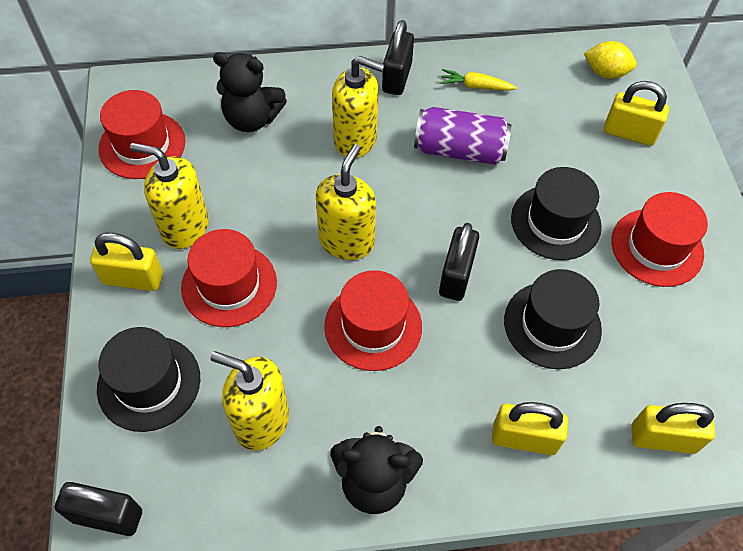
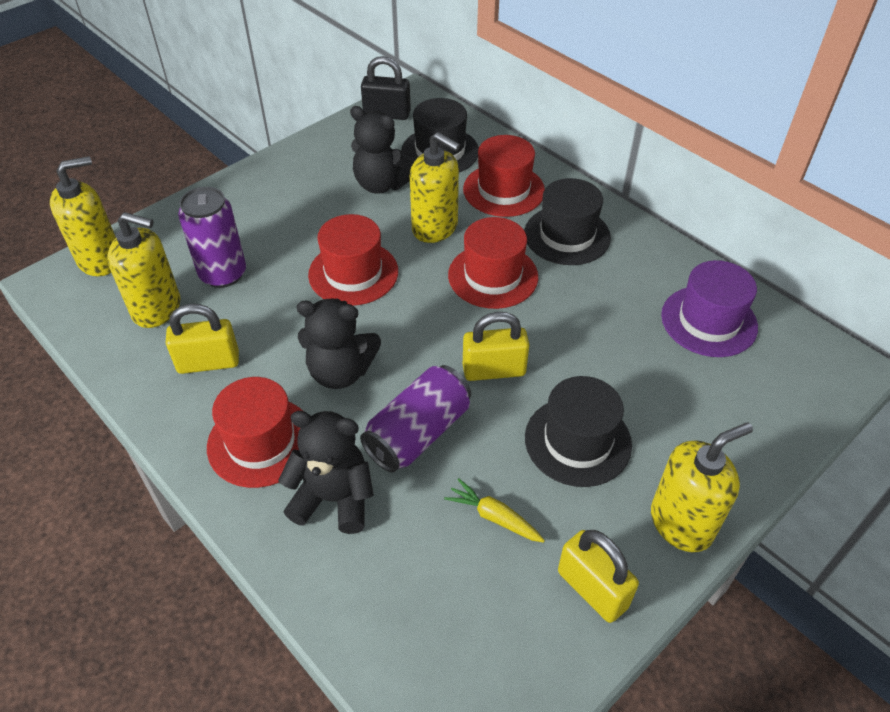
black padlock: [55,482,142,536] [382,20,414,95] [439,223,479,301] = 3 -> [361,56,411,120] = 1
black teddy bear: [213,52,287,132] [330,426,423,514] = 2 -> [278,411,374,534] [297,299,381,389] [350,106,415,194] = 3
purple can: [414,107,511,165] = 1 -> [178,187,246,288] [360,365,471,473] = 2
purple hat: none = 0 -> [661,260,758,357] = 1
yellow lemon: [584,41,637,79] = 1 -> none = 0
yellow padlock: [90,233,163,291] [492,402,568,455] [604,81,669,146] [632,403,715,454] = 4 -> [166,304,239,374] [463,312,529,381] [558,530,639,623] = 3

